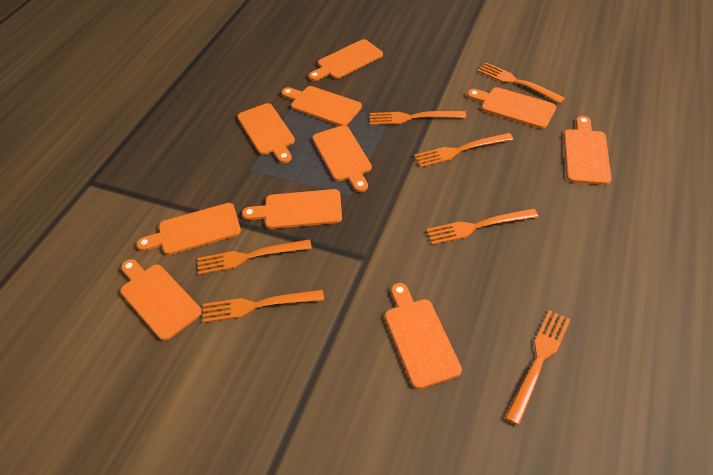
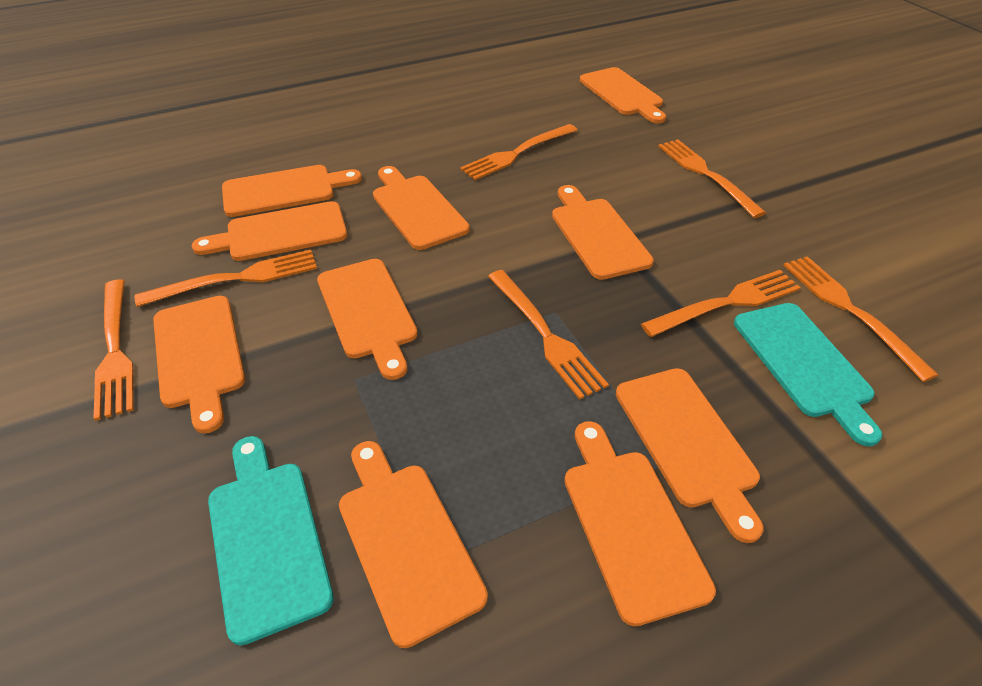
turquoise cutting board: none = 0 -> [208,436,334,646] [734,303,882,447] = 2

